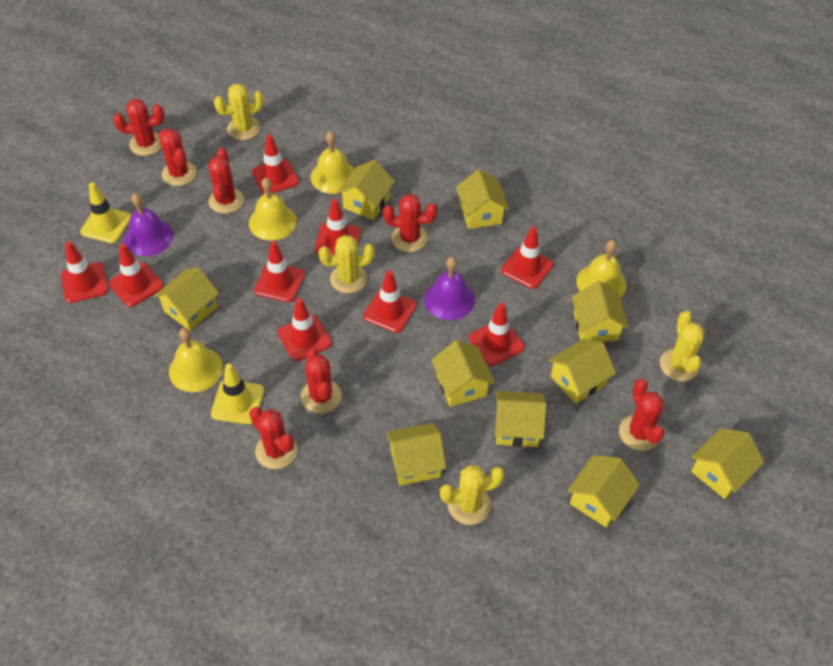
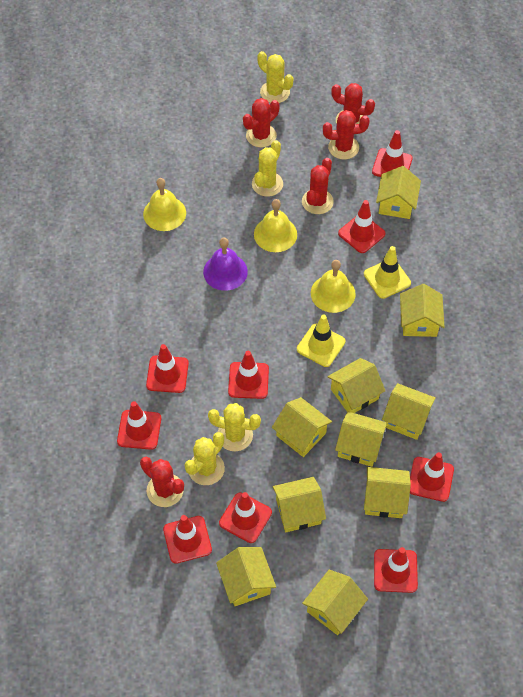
purple bell: [124,193,173,256] [424,257,475,320] = 2 -> [203,237,248,291] = 1
red cactus: [113,99,164,156] [158,129,197,186] [208,148,244,214] [249,407,298,469] [301,348,342,414] [383,194,437,252] [619,379,664,451] = 7 -> [140,457,184,507] [243,98,279,148] [302,158,334,214] [323,110,370,160] [331,83,375,124] = 5
yellow bell: [169,328,223,392] [249,178,297,241] [310,132,354,194] [576,240,627,298] = 4 -> [143,178,186,231] [254,199,297,252] [311,260,356,313] = 3

